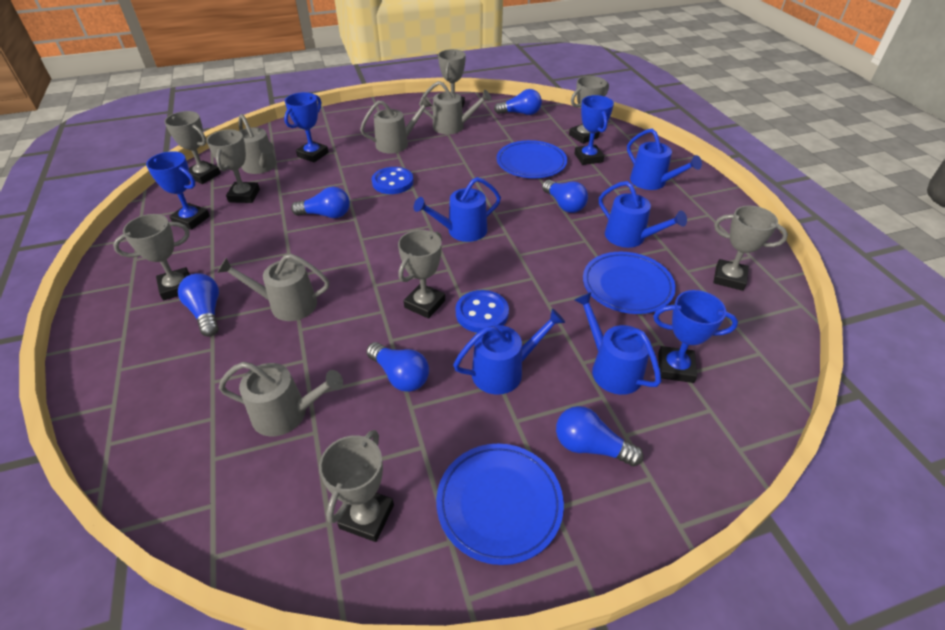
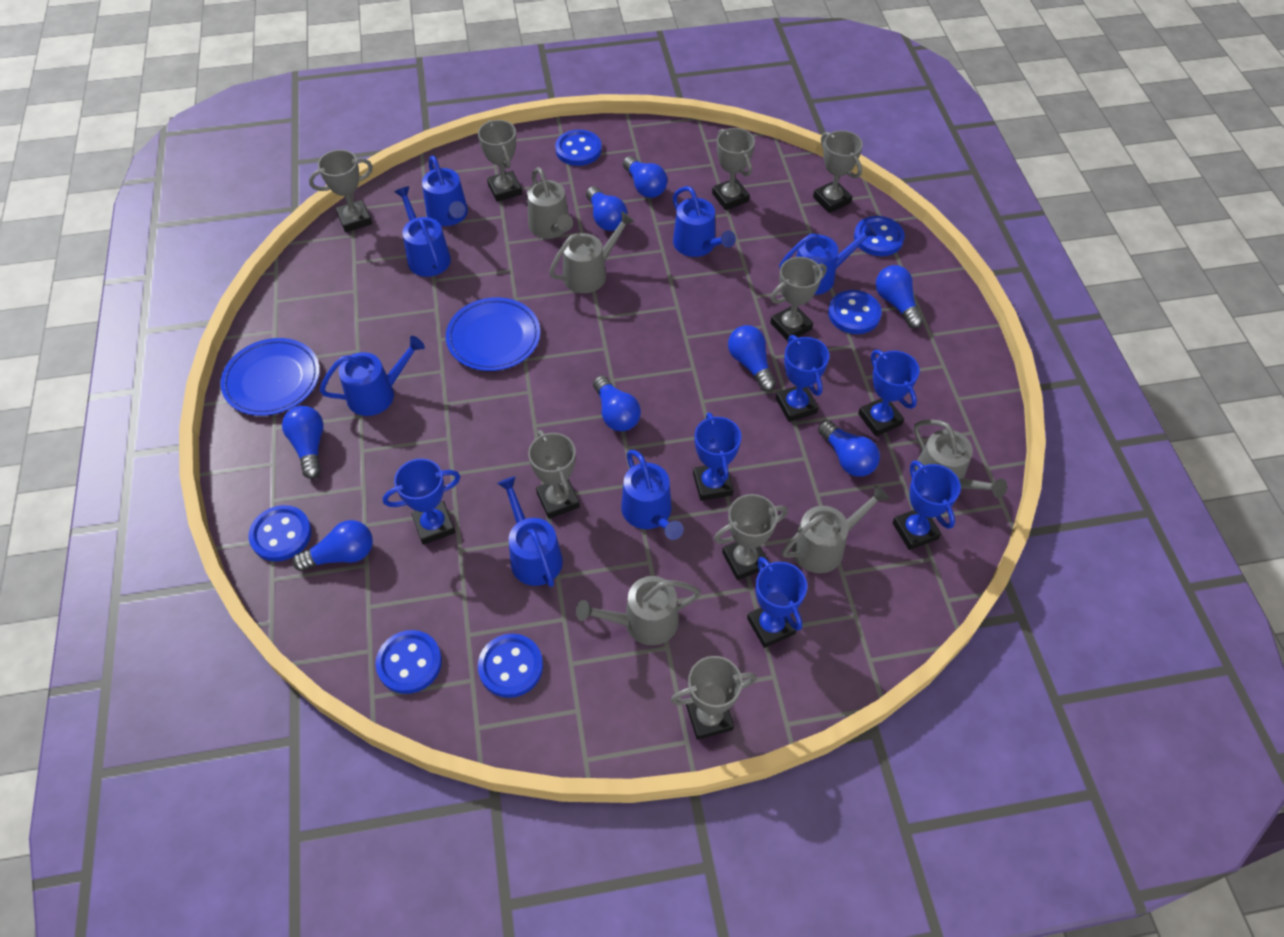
blue button: [372,167,413,194] [456,290,509,333] = 2 -> [248,505,312,561] [375,630,442,694] [478,634,543,698] [555,130,602,166] [828,290,882,334] [854,216,905,256] = 6
blue light bulb: [178,273,219,337] [291,187,350,218] [366,342,429,392] [494,89,542,115] [542,180,588,213] [556,406,643,466] = 6 -> [282,406,324,479] [292,520,373,572] [586,186,627,231] [593,375,641,431] [623,156,667,198] [728,325,776,392] [818,420,880,477] [876,265,924,329] = 8
blue plate: [436,444,564,565] [497,140,567,178] [583,252,676,314] = 3 -> [220,338,320,416] [446,297,540,371] = 2
blue trophy: [146,151,210,230] [284,92,329,162] [574,95,614,165] [653,290,738,383] = 4 -> [383,458,460,545] [693,413,741,501] [747,557,807,648] [776,335,830,422] [858,350,920,436] [892,461,961,550] = 6
blue watering can: [414,177,501,242] [453,308,565,395] [575,292,661,395] [599,181,687,248] [627,128,702,190] = 5 -> [320,336,425,416] [394,186,451,277] [422,155,468,226] [497,476,563,587] [621,450,684,540] [673,186,736,257] [779,223,877,295] = 7

